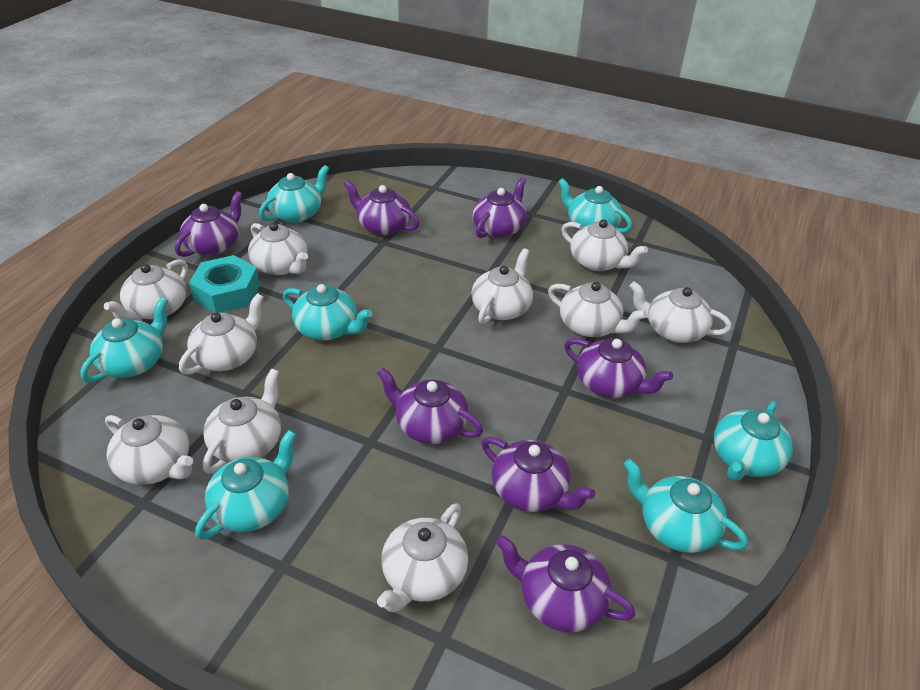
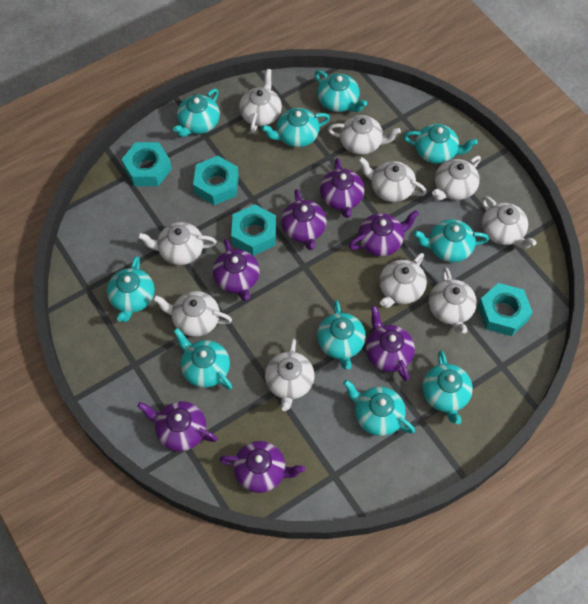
turquoise nut: [189,255,260,313] = 1 -> [121,142,172,186] [193,156,239,205] [231,204,276,256] [478,283,533,336] = 4
turquoise teapot: [80,297,168,383] [195,430,296,540] [259,165,329,223] [283,284,372,340] [558,178,632,233] [624,459,748,553] [714,401,793,481] = 7 -> [107,256,155,322] [173,89,220,137] [173,328,232,390] [261,108,330,147] [315,70,367,112] [317,300,366,369] [343,380,415,436] [403,124,478,164] [413,219,489,262] [422,350,473,424] = 10

